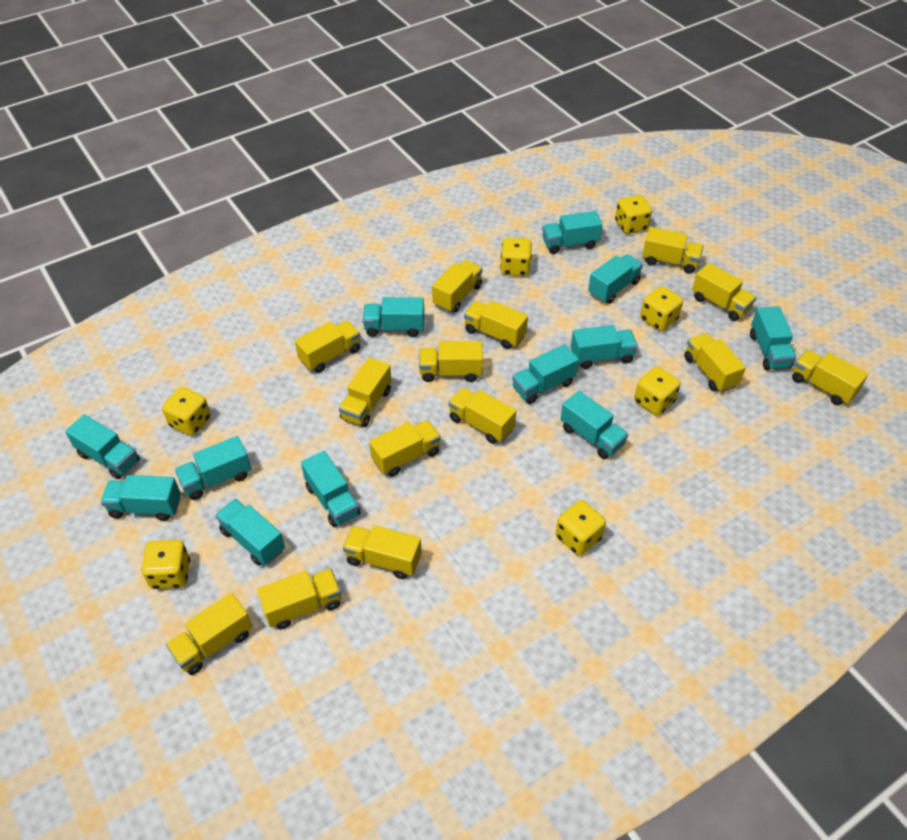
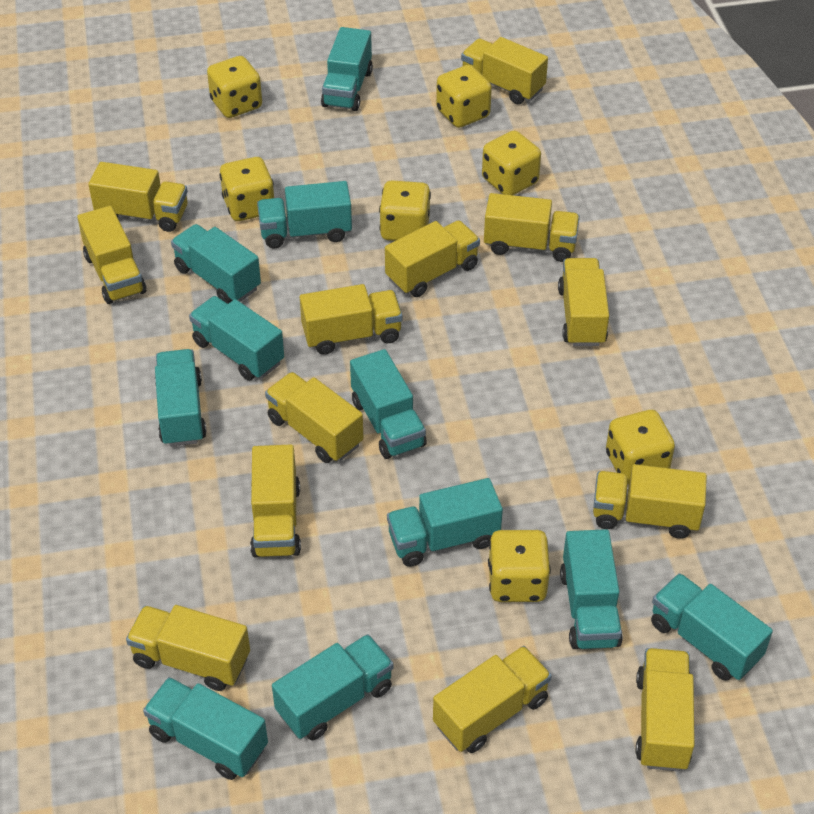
turquoise truck: [65,414,140,479] [101,475,181,521] [175,436,251,500] [215,499,285,566] [301,451,361,527] [363,297,424,337] [512,344,579,404] [542,211,603,254] [560,391,629,459] [571,325,638,369] [588,254,643,304] [750,306,797,370] = 12 -> [143,677,268,780] [155,349,207,447] [171,224,261,304] [189,296,284,381] [257,181,352,248] [272,634,394,741] [321,27,373,111] [350,349,427,459] [387,478,503,567] [560,529,623,649] [651,573,773,681] = 11
yellow truck: [166,593,252,675] [257,569,341,629] [295,320,360,373] [339,357,391,427] [343,525,422,579] [369,420,441,477] [419,341,483,382] [432,260,482,312] [448,388,516,444] [464,301,528,349] [642,227,704,274] [684,333,746,393] [692,263,757,321] [792,350,868,406] = 14 -> [77,206,146,304] [88,162,188,232] [126,605,250,691] [250,445,301,558] [265,372,364,463] [300,284,403,355] [385,220,480,297] [433,646,552,753] [461,37,548,104] [484,193,580,262] [558,258,609,346] [593,464,707,539] [636,648,695,771] = 13

